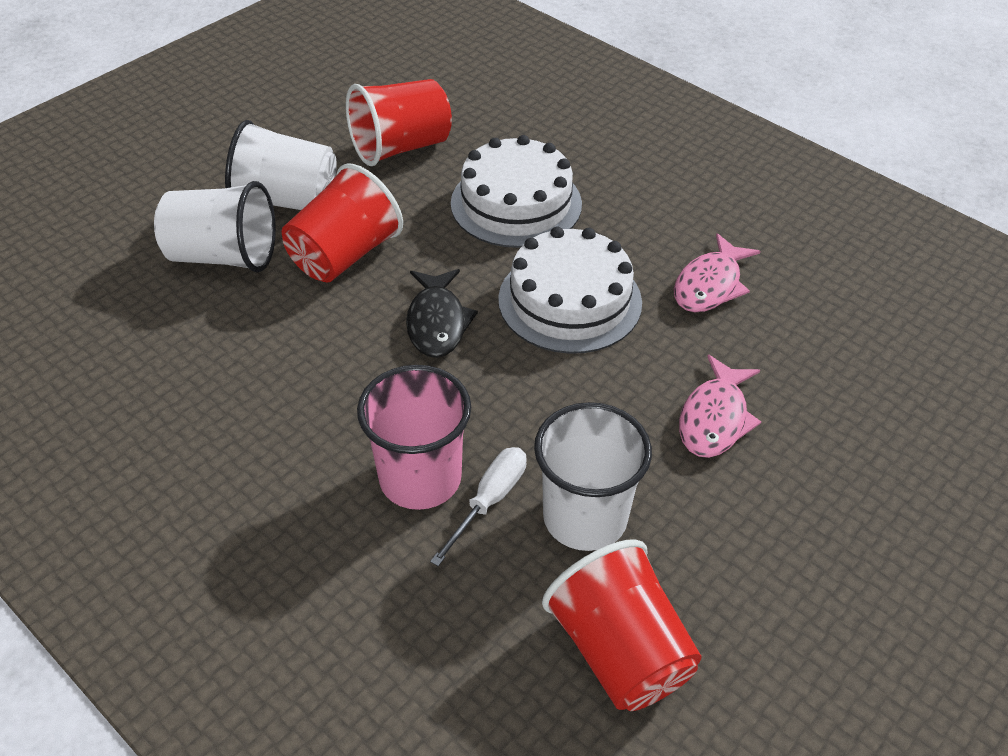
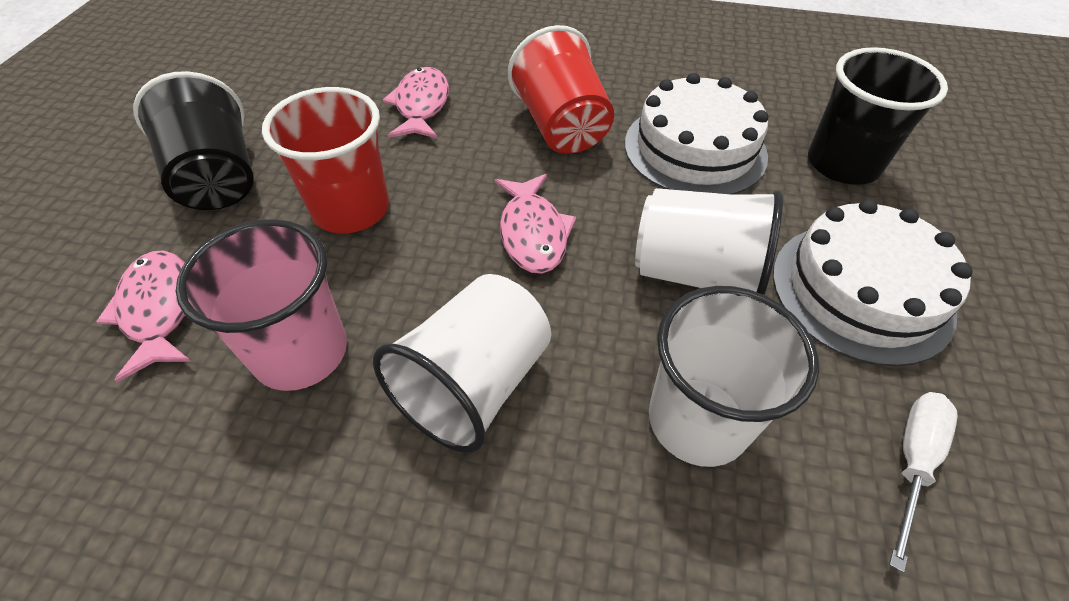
black cup: none = 0 -> [133,71,254,210] [808,47,948,185] = 2
black fish: [406,269,478,358] = 1 -> none = 0
pink fish: [674,233,761,312] [679,355,761,458] = 2 -> [96,251,191,382] [383,67,449,139] [494,174,576,274] = 3
red cup: [282,164,403,283] [346,79,452,166] [542,539,701,711] = 3 -> [262,87,389,234] [508,25,614,154] = 2

